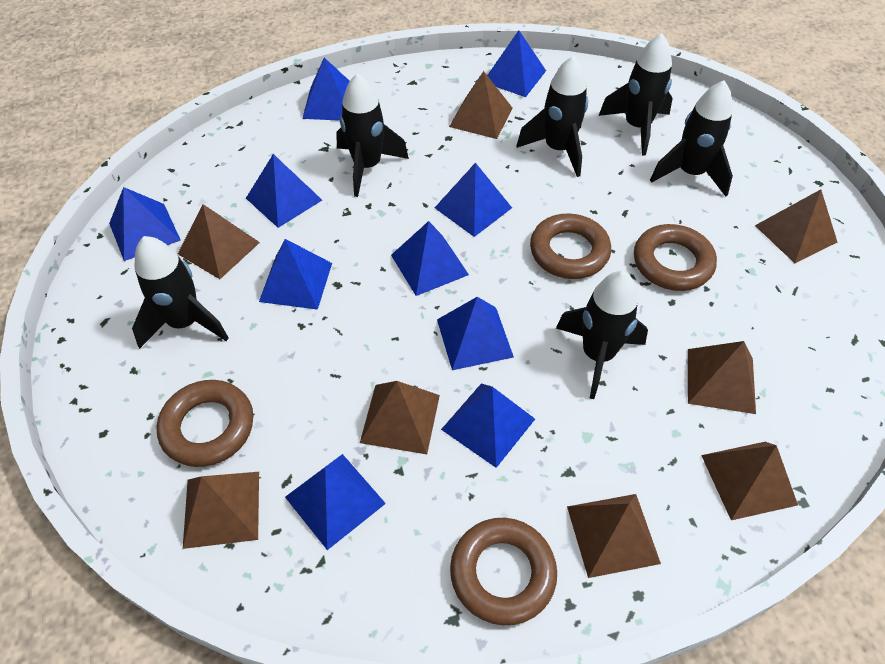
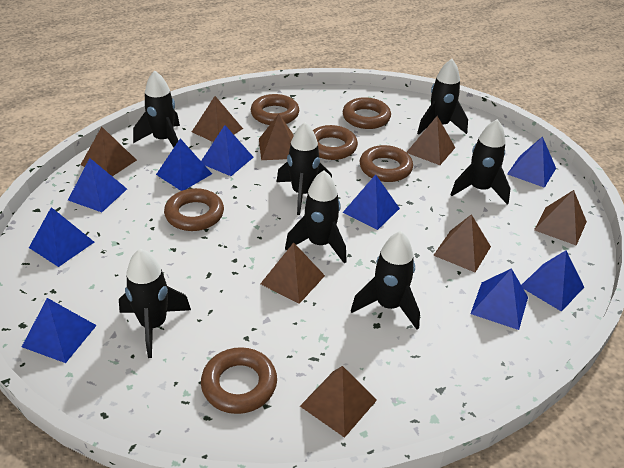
black rocket: [132,236,229,349] [336,73,409,197] [516,56,588,177] [556,271,648,399] [599,34,673,156] [650,80,733,197] = 6 -> [119,249,191,358] [133,70,180,147] [277,122,332,215] [285,170,347,264] [351,231,420,329] [417,59,468,135] [450,119,511,205] = 7
blue pyramid: [109,187,181,261] [246,154,322,228] [259,239,332,310] [285,454,386,550] [302,58,350,121] [391,221,469,296] [435,163,512,237] [437,297,514,370] [441,384,535,468] [487,30,546,97] = 10 -> [22,298,97,363] [29,207,94,267] [68,158,127,212] [156,138,212,191] [201,125,254,176] [342,174,400,230] [471,268,528,330] [507,136,556,188] [521,250,584,312] = 9
brown ring: [157,380,253,467] [450,518,557,625] [530,213,611,279] [634,224,717,291] = 4 -> [164,188,224,231] [201,347,277,414] [251,94,299,125] [313,125,358,160] [343,97,391,129] [360,145,413,182] = 6

